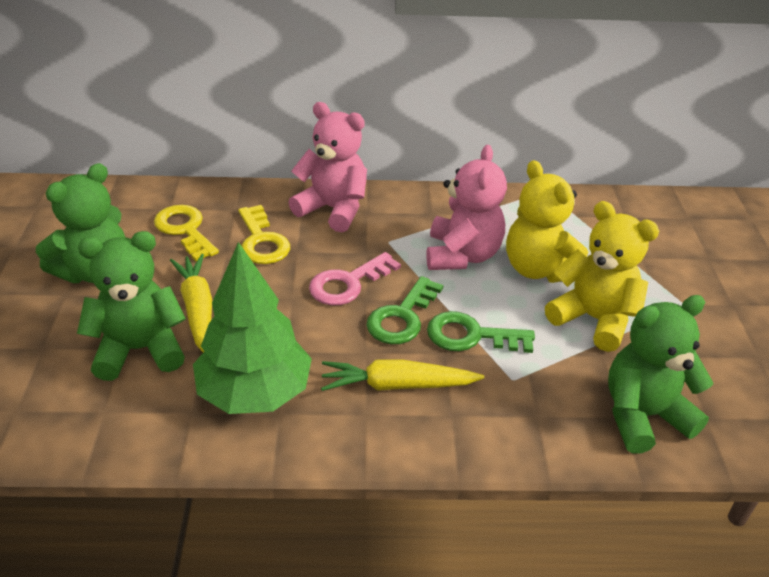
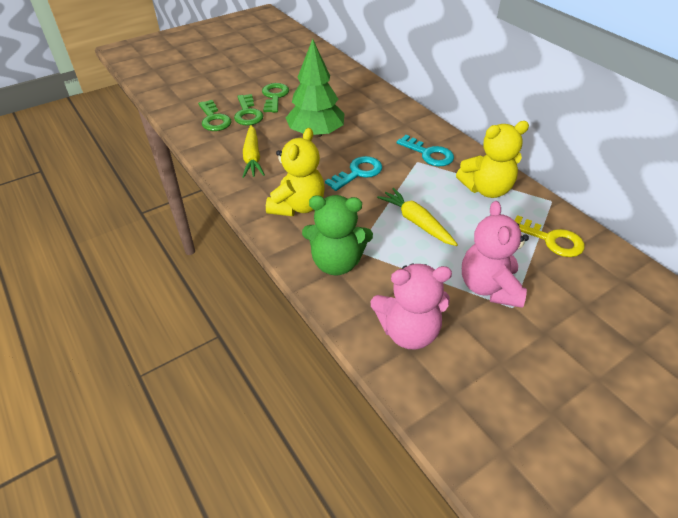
green key: [366,276,443,344] [427,311,535,353] = 2 -> [198,100,231,131] [234,94,264,125] [262,83,289,113] = 3
green teddy bear: [36,163,125,283] [77,231,186,381] [608,295,713,454] = 3 -> [302,195,373,276] = 1
pink key: [309,252,401,305] = 1 -> none = 0
turquoise key: none = 0 -> [325,156,382,191] [397,135,454,166] = 2
yellow key: [154,205,219,261] [238,205,290,264] = 2 -> [515,215,585,257] = 1

